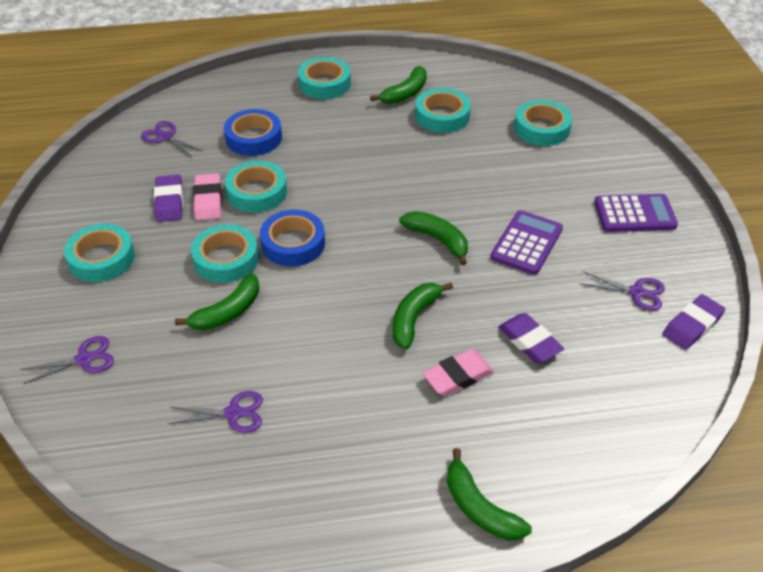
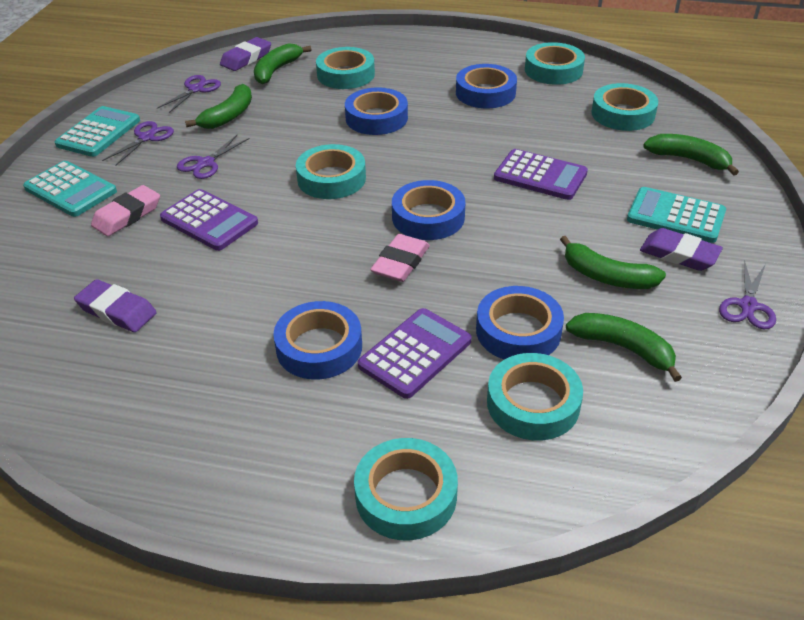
blue tape: [224,109,282,156] [260,210,325,267] = 2 -> [273,301,362,379] [345,87,408,135] [392,180,465,240] [456,64,517,108] [476,286,564,359] = 5
purple calculator: [491,210,563,275] [594,194,678,232] = 2 -> [160,189,258,251] [358,308,472,399] [494,149,588,200] = 3
turquoise calculator: none = 0 -> [23,161,117,217] [55,106,140,157] [627,187,726,243] = 3

